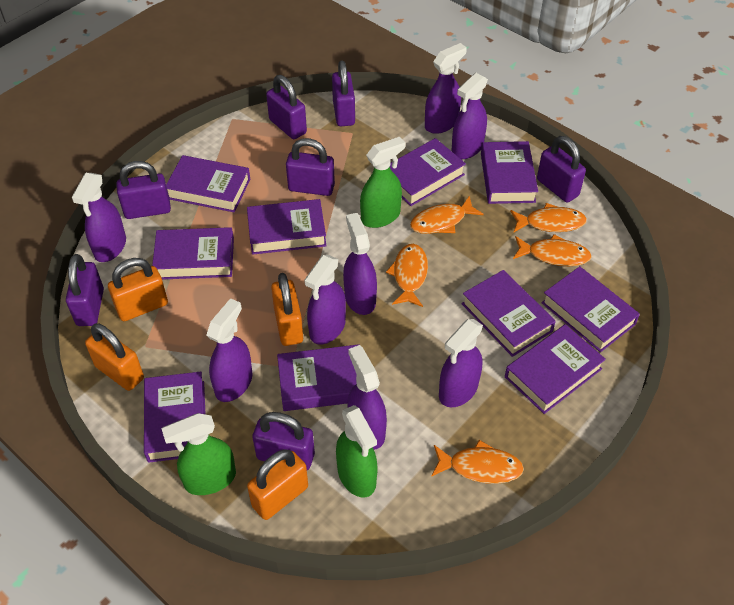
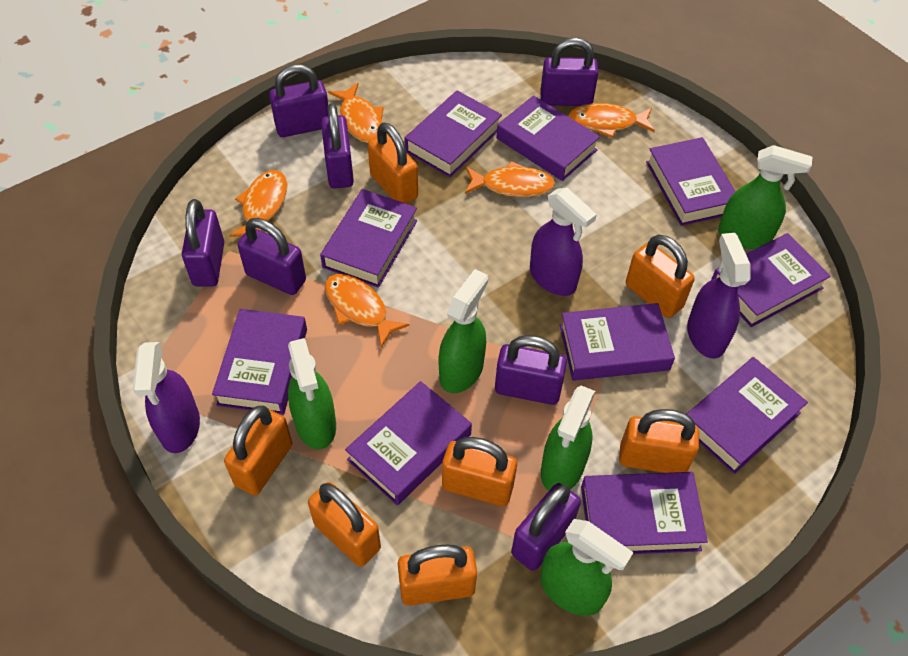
green spray bottle: [161,413,236,495] [336,405,378,497] [360,137,405,228] = 3 -> [288,338,336,449] [438,269,488,393] [540,519,633,616] [541,386,595,491] [718,145,812,249] = 5
orange padlock: [85,323,144,391] [108,258,168,321] [247,449,308,520] [271,273,303,346] = 4 -> [224,406,292,495] [308,482,381,567] [368,122,418,204] [398,545,477,606] [442,437,517,506] [619,409,699,473] [626,235,695,318] = 7
purple spray bottle: [72,173,126,262] [206,298,252,402] [304,255,346,345] [343,213,377,315] [348,345,387,450] [425,43,467,134] [439,319,483,407] [452,73,488,159] = 8 -> [133,342,200,453] [530,187,597,296] [687,233,751,358] = 3

